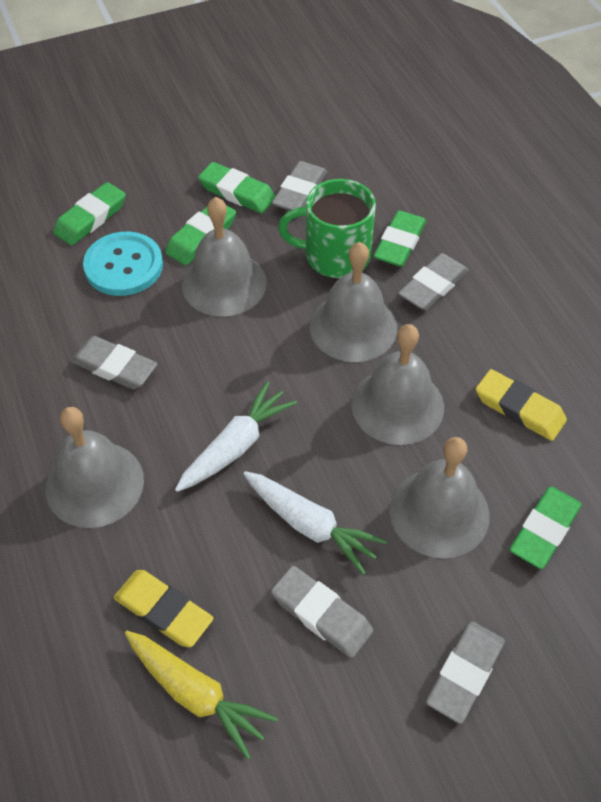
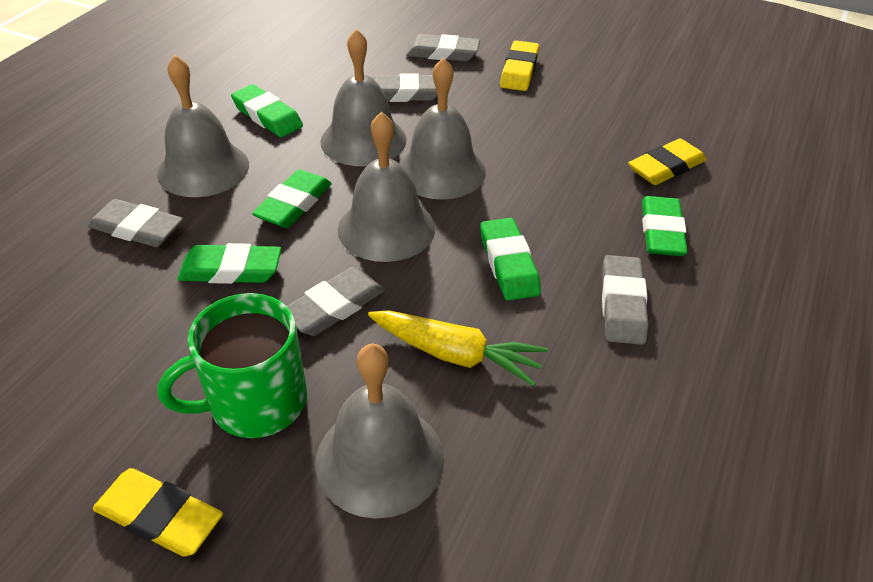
turquoise button: [83,232,163,296] = 1 -> none = 0
white carrot: [175,381,297,492] [243,471,387,575] = 2 -> none = 0
yellow eraser: [114,570,214,647] [476,369,567,441] = 2 -> [93,468,223,557] [500,40,539,91] [628,139,707,185] = 3

